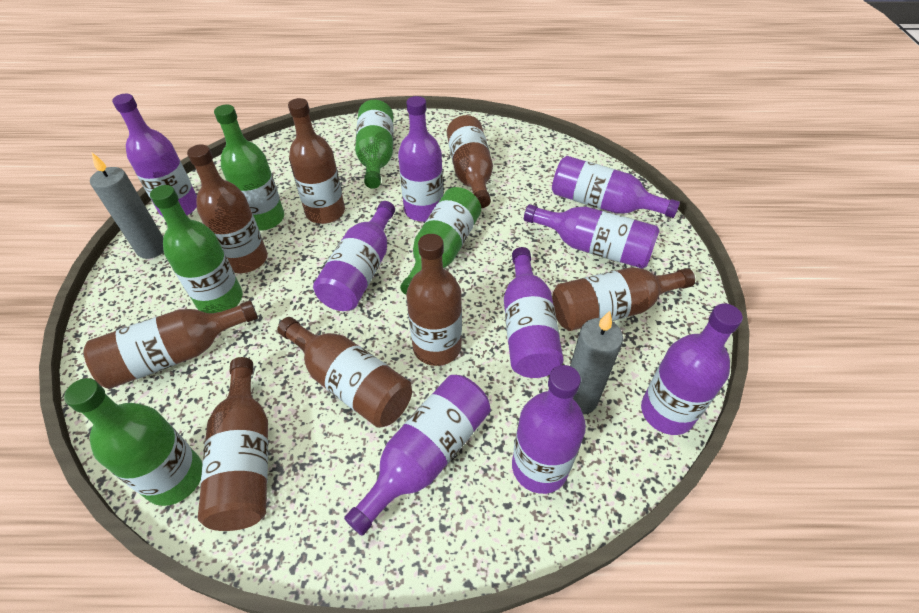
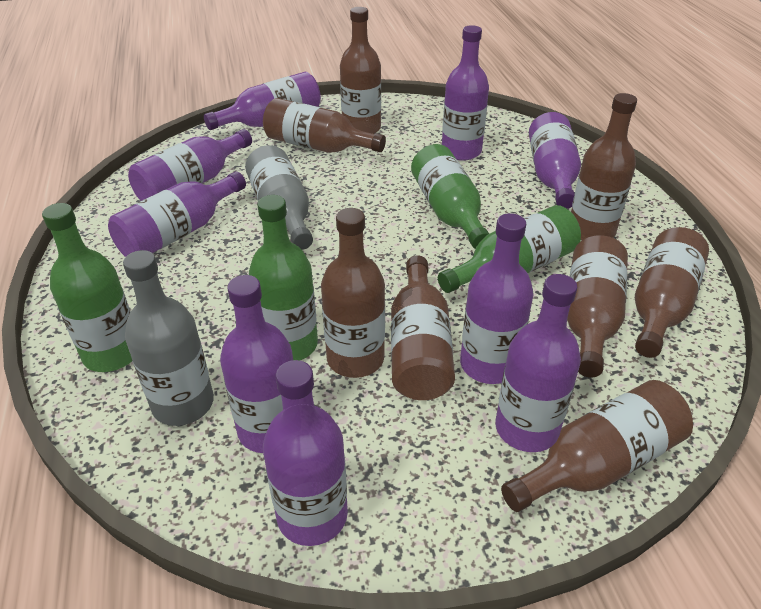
green bottle: [64,378,202,506] [150,185,243,313] [214,105,284,231] [355,100,394,189] [400,187,481,295] = 5 -> [42,203,132,372] [249,195,318,360] [411,144,489,249] [438,205,581,293] = 4
grey bottle: none = 0 -> [123,250,214,426] [245,145,313,250] = 2
grey candle: [90,153,164,259] [570,311,623,415] = 2 -> none = 0

